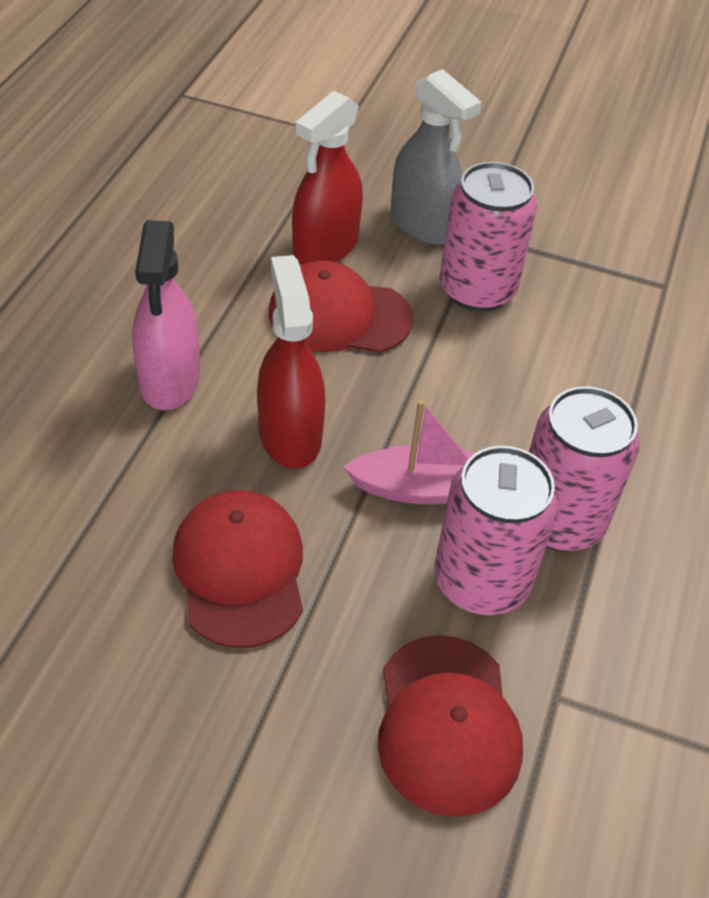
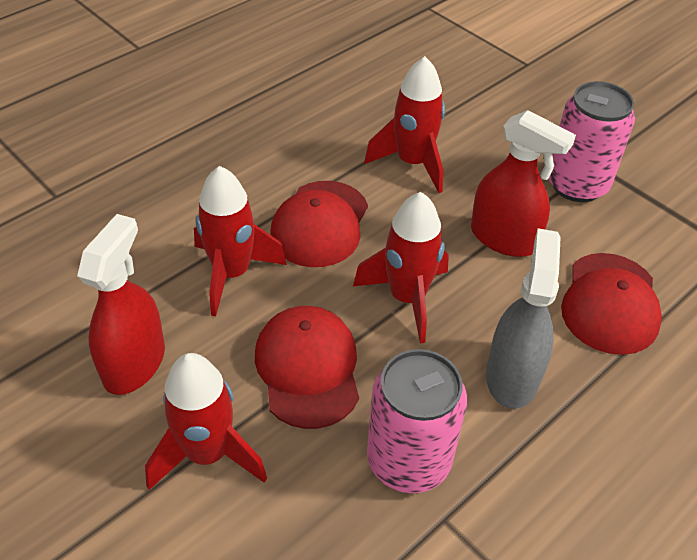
pink boat: [343,400,475,504] = 1 -> none = 0
pink can: [434,446,558,615] [440,162,537,312] [529,386,640,552] = 3 -> [367,349,467,493] [549,81,635,202] = 2
pink spray bottle: [132,220,200,410] = 1 -> none = 0
red rocket: none = 0 -> [145,353,267,490] [194,166,287,316] [353,192,449,343] [364,56,445,193] = 4

